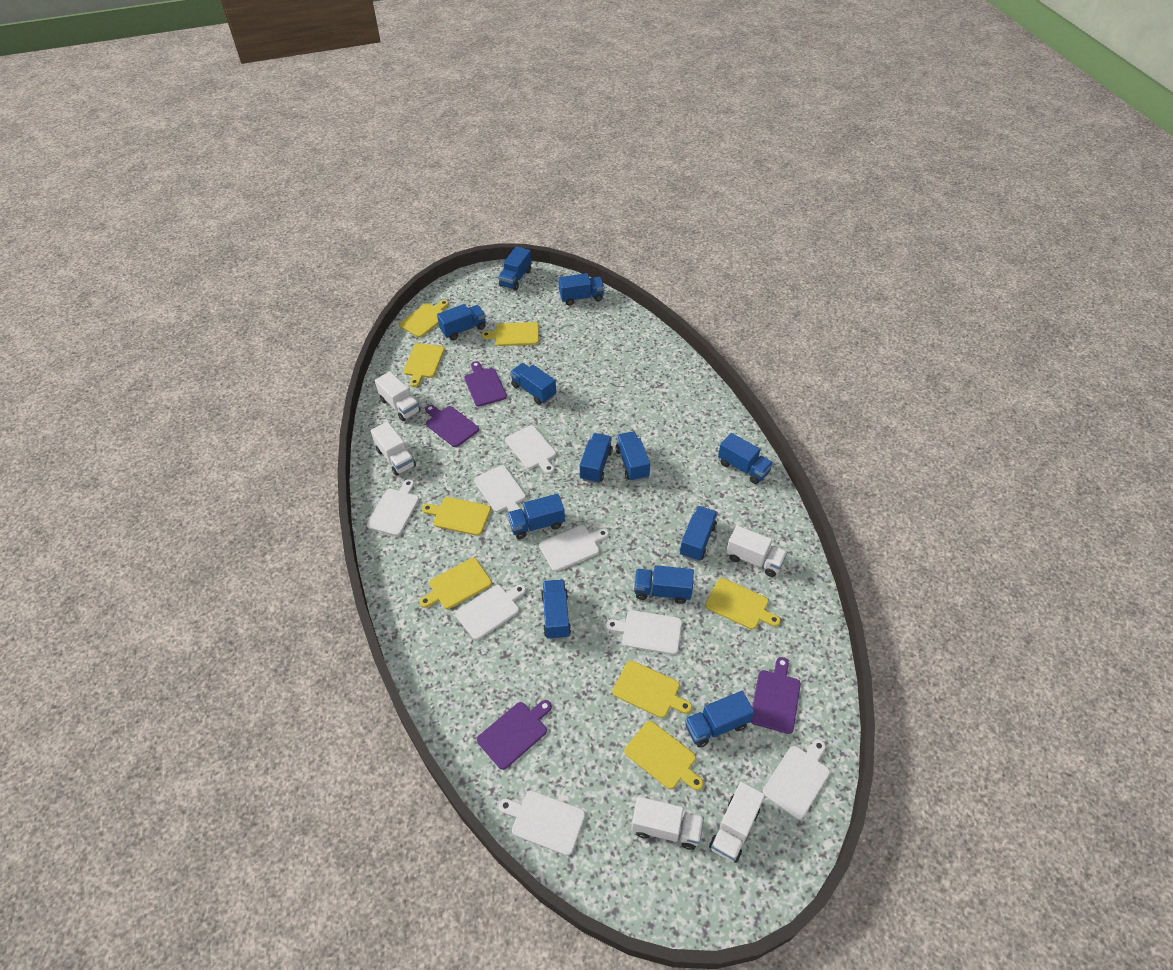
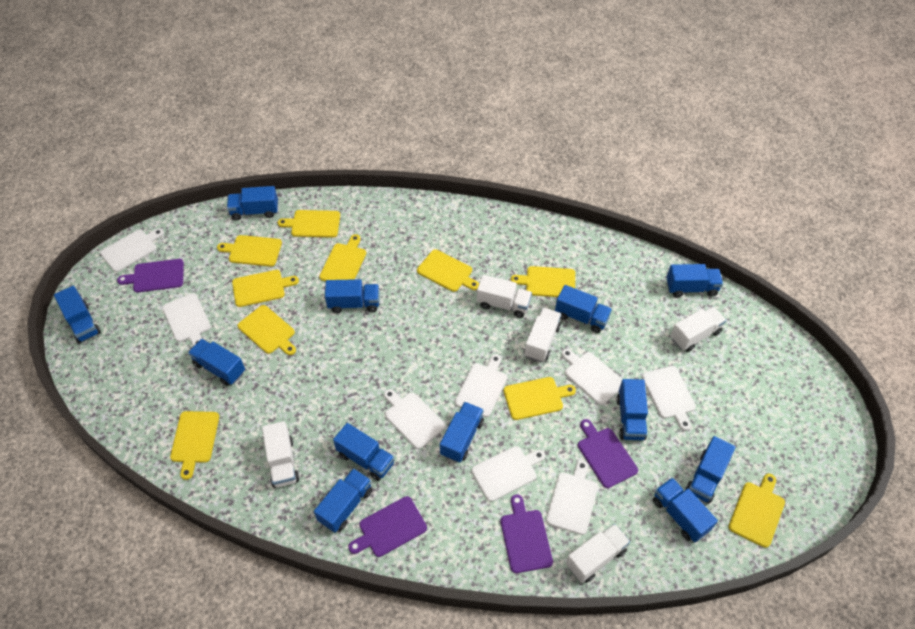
yellow cutting board: [399,300,449,337] [403,343,445,387] [419,558,492,609] [422,497,491,536] [481,322,539,346] [612,660,692,718] [624,721,704,790] [705,578,781,630] = 8 -> [170,411,219,480] [217,235,282,267] [232,270,299,307] [238,305,296,355] [278,210,340,238] [319,234,366,281] [417,249,479,292] [504,377,576,420] [511,266,575,297] [729,474,785,548] = 10

